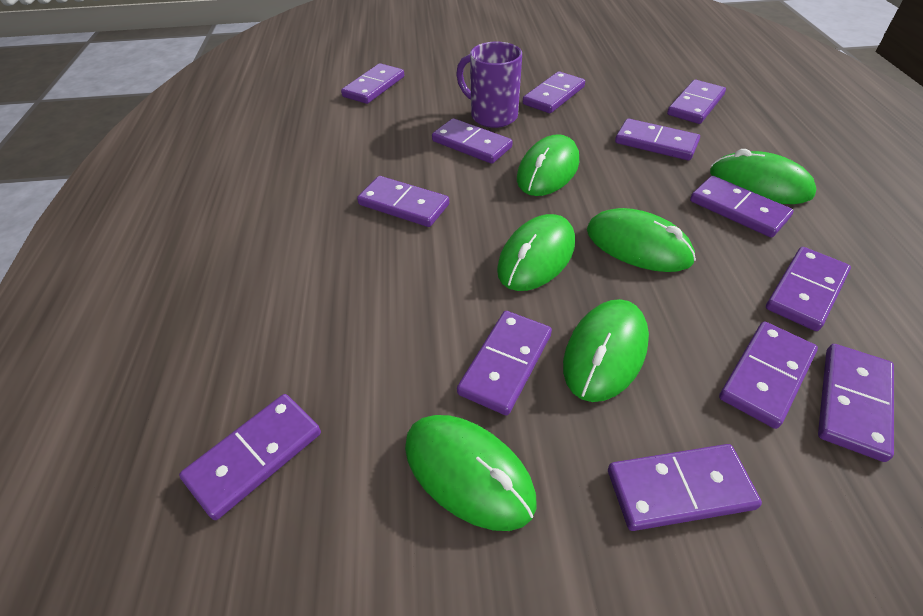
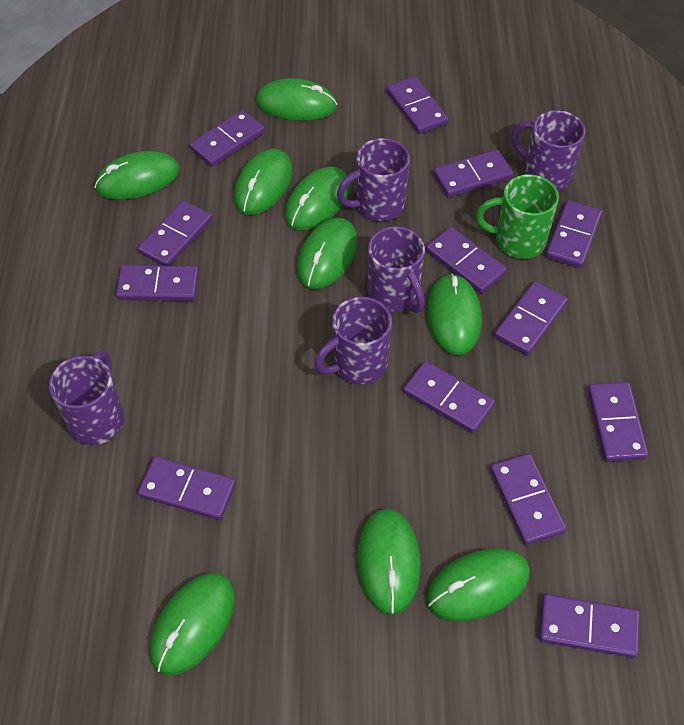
green mouse: [405,415,537,531] [497,214,575,291] [517,134,579,196] [563,299,649,402] [587,208,696,272] [710,149,816,204] = 6 -> [94,151,180,200] [150,573,235,675] [234,149,292,215] [256,78,337,121] [285,167,350,230] [297,217,357,289] [357,509,421,615] [427,273,482,355] [427,548,530,621] = 9
green mug: none = 0 -> [476,174,559,259] = 1
purple mug: [456,42,522,128] = 1 -> [49,351,124,445] [314,297,392,385] [337,138,410,221] [367,226,425,313] [511,110,586,192] = 5

